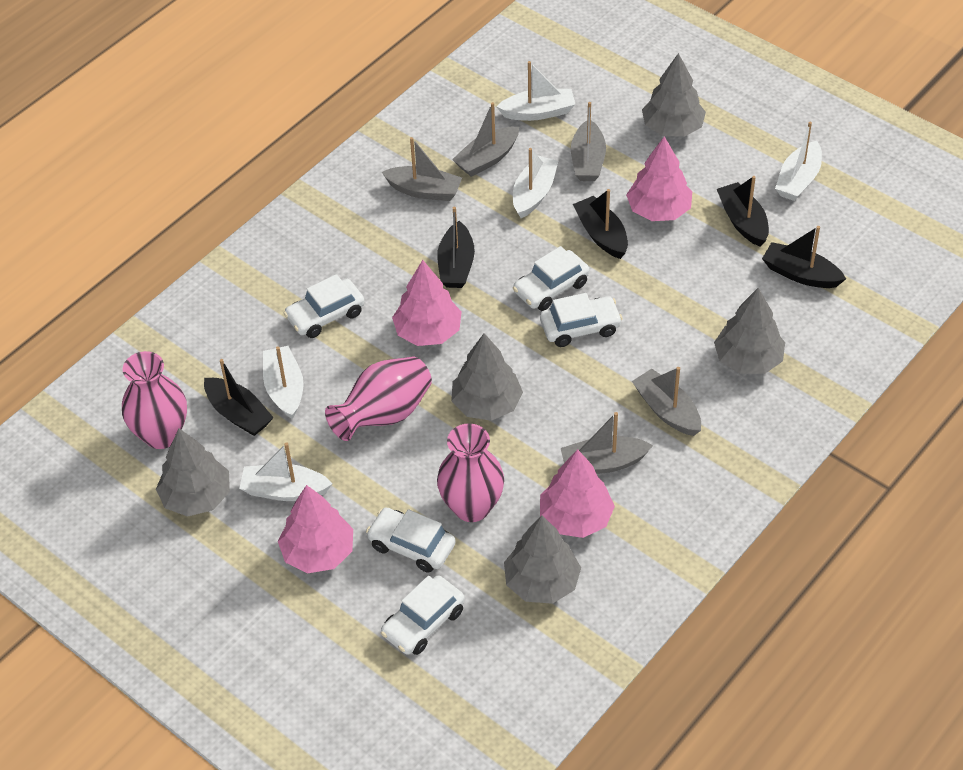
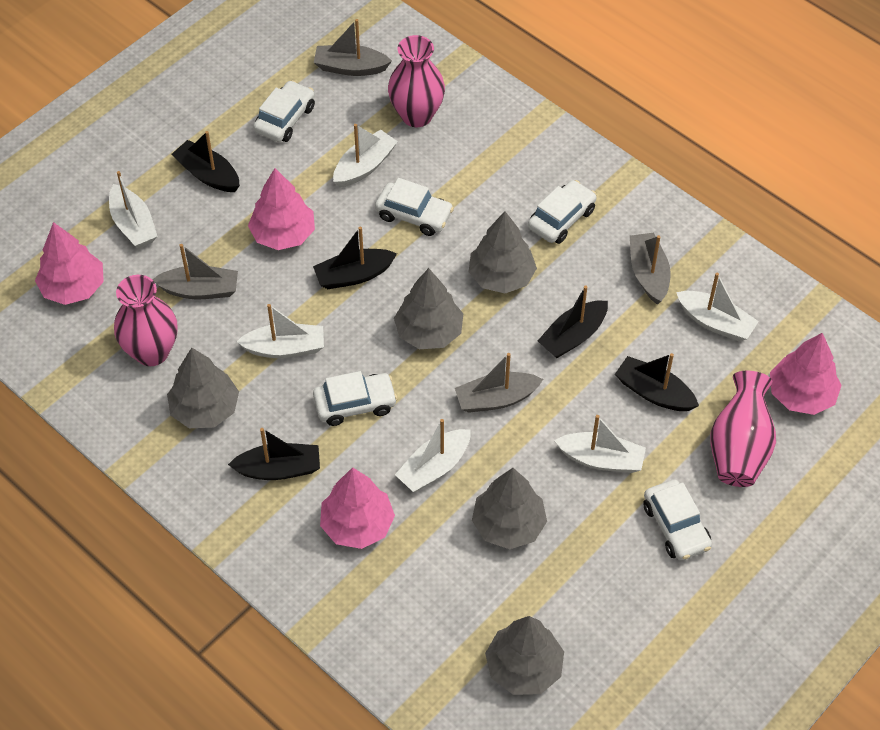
grey boat: [382,137,462,201] [452,102,519,177] [561,412,653,474] [571,102,606,181] [632,367,701,436] = 5 -> [152,244,238,299] [314,19,392,76] [455,353,543,413] [630,233,671,304] = 4
white boat: [239,442,333,501] [263,346,304,419] [496,61,576,121] [513,148,558,218] [775,122,822,201] = 5 -> [109,171,158,248] [236,304,324,358] [333,124,398,187] [395,419,471,492] [554,415,646,473] [676,273,759,341] = 6

